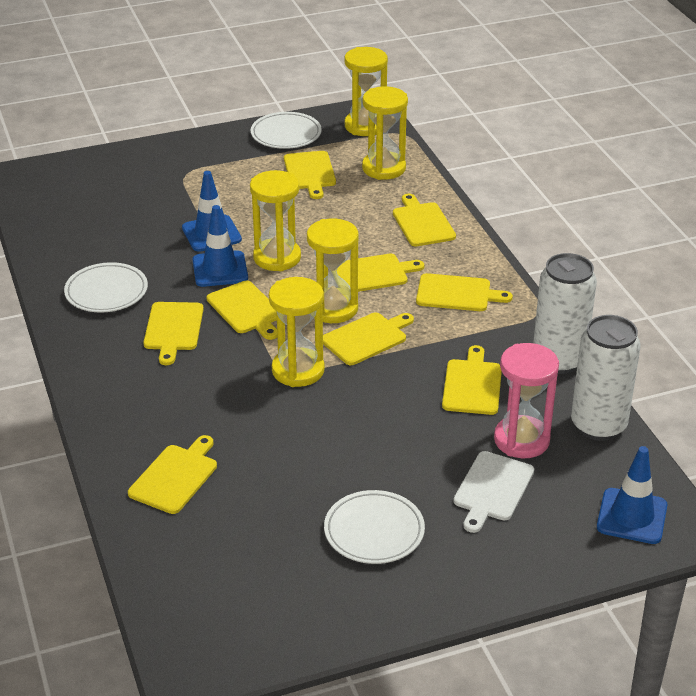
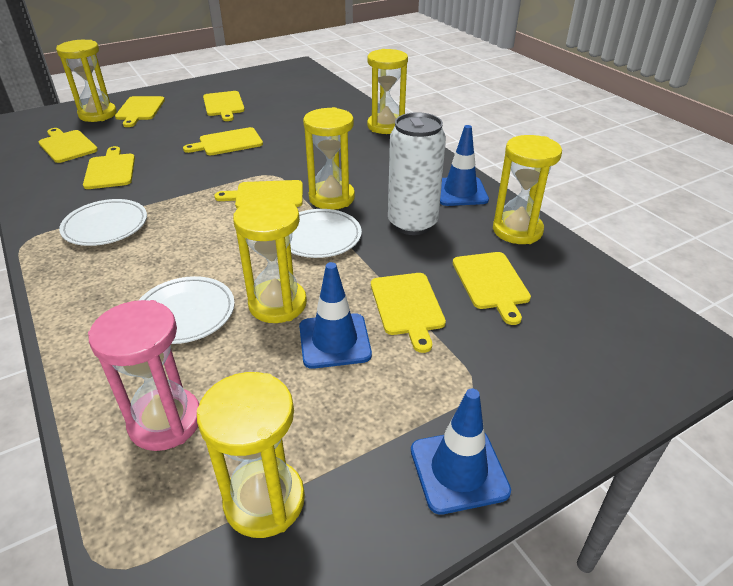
white can: [533,253,597,374] [571,315,641,441] = 2 -> [388,112,446,235] = 1
white cutting board: [454,451,534,533] = 1 -> none = 0
yellow cutting board: [128,435,217,514] [143,302,204,365] [206,281,277,340] [284,151,336,199] [323,313,414,365] [337,254,424,292] [393,194,456,246] [416,273,513,311] [442,345,502,415] = 9 -> [39,128,98,163] [83,146,135,189] [115,96,165,127] [183,127,263,155] [203,91,245,121] [214,180,303,209] [371,273,446,353] [453,252,531,325] = 8
yellow hourglass: [250,170,301,271] [269,277,325,387] [307,218,359,323] [344,47,388,136] [362,86,408,180] = 5 -> [56,40,117,122] [197,372,305,538] [233,197,307,323] [303,107,355,210] [367,49,408,134] [493,135,562,244] = 6

